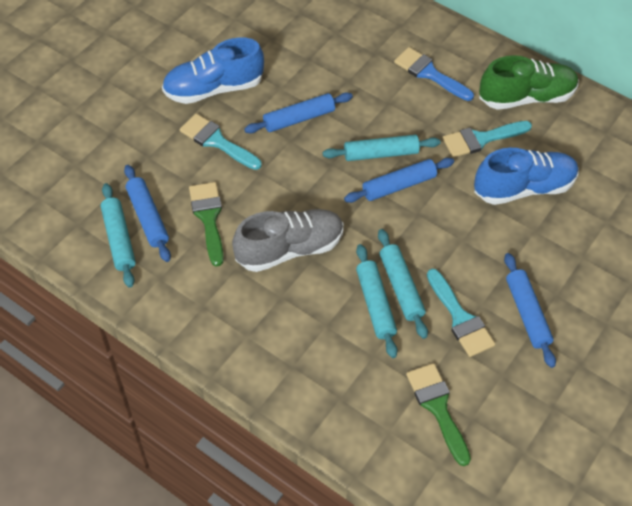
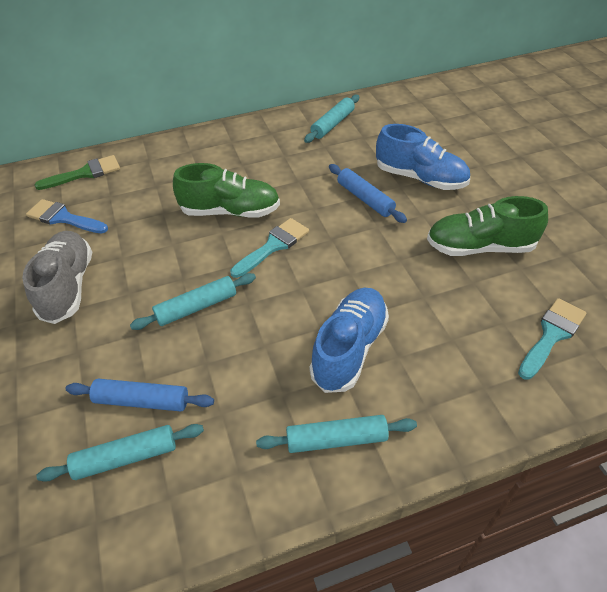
blue rolling pin: [124,165,171,262] [244,92,353,134] [344,158,454,203] [504,253,556,368] = 4 -> [66,379,214,411] [329,164,407,223] = 2
green brush: [189,182,224,267] [406,363,471,466] = 2 -> [34,155,120,190] = 1
green shoe: [479,55,579,110] = 1 -> [173,163,280,218] [427,196,548,256] = 2
turquoise brush: [180,114,262,170] [427,268,495,357] [443,121,532,157] = 3 -> [230,218,309,278] [518,298,586,380] = 2

